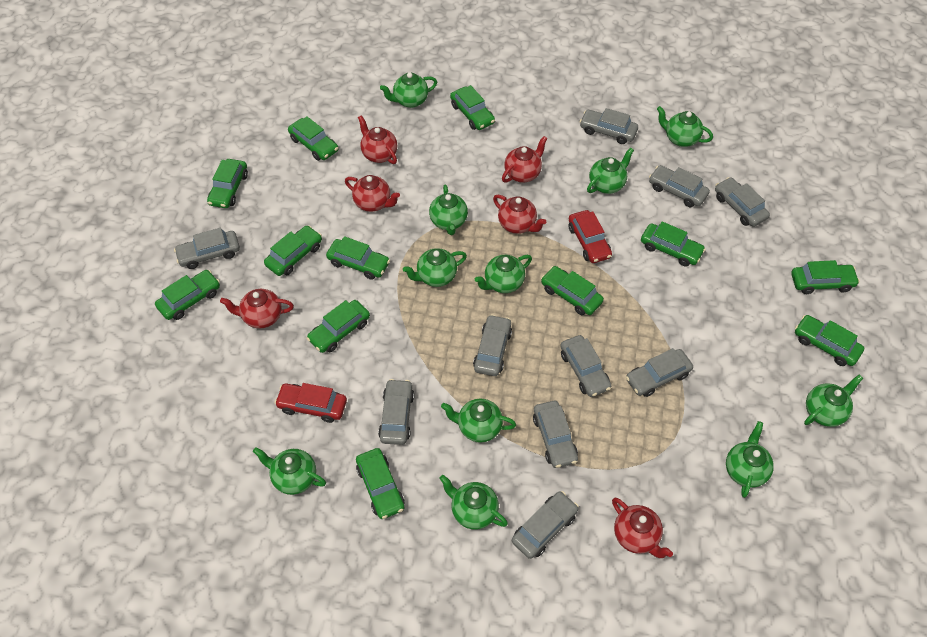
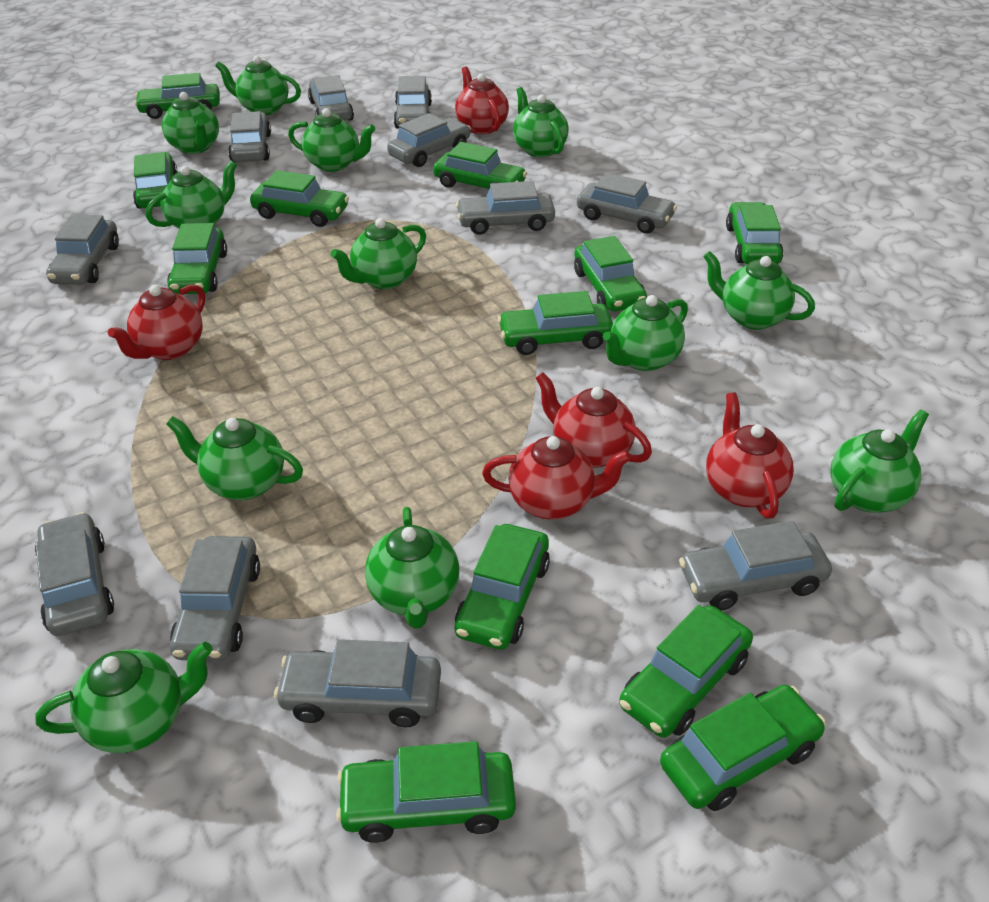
green teapot: [253,447,326,495] [380,73,437,108] [403,248,467,287] [429,185,468,235] [439,475,508,530] [441,399,516,443] [475,255,532,293] [587,147,634,194] [657,106,713,147] [726,421,774,498] [804,375,863,427] = 11 -> [35,642,213,753] [146,160,237,229] [162,92,219,154] [166,416,303,500] [215,56,301,115] [288,108,375,172] [331,218,426,289] [365,507,459,629] [513,87,569,157] [603,295,688,371] [703,251,815,330] [830,409,929,513] = 12
grey car: [174,228,240,269] [378,379,414,445] [473,314,512,376] [512,491,579,559] [533,401,578,468] [560,335,611,397] [580,108,638,144] [626,348,693,397] [649,165,710,207] [715,177,770,227] = 10 -> [35,512,114,636] [46,214,119,285] [170,536,260,661] [228,111,271,163] [274,639,441,727] [308,75,354,121] [387,113,471,167] [394,76,432,129] [456,181,555,235] [577,172,677,234] [679,521,832,610] = 11
red car: [275,383,347,423] [569,210,612,263] = 2 -> none = 0
red teapot: [220,289,294,328] [345,175,400,212] [358,115,397,164] [493,195,546,234] [502,136,547,183] [612,498,673,558] = 6 -> [108,284,205,360] [455,67,509,134] [482,436,631,520] [536,372,652,468] [706,392,794,519] = 5

